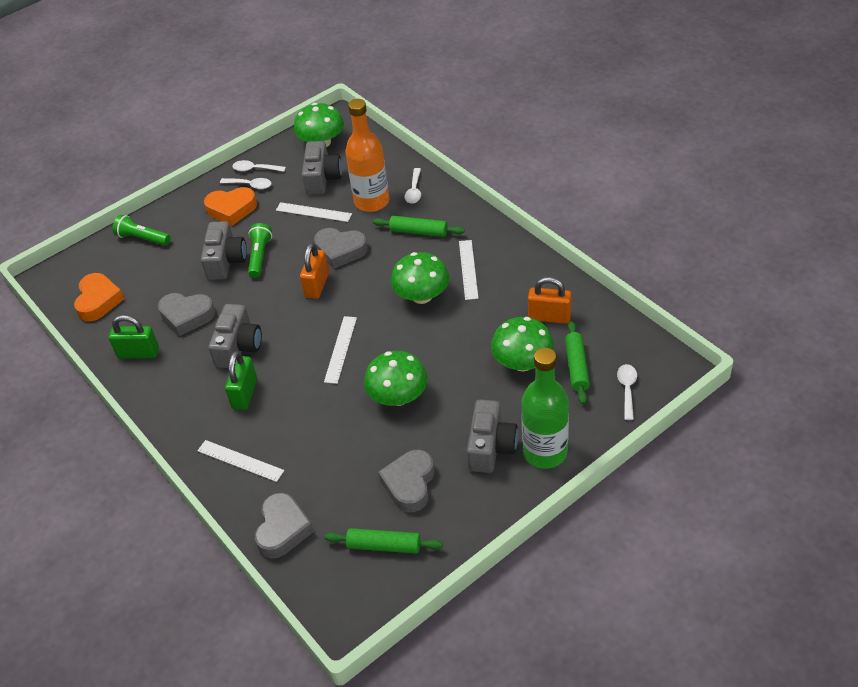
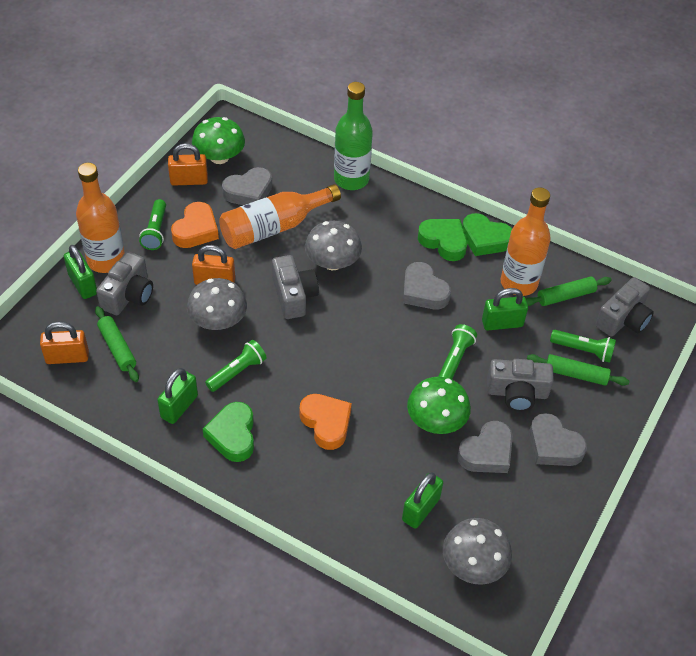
green flashlight: [113,215,171,246] [248,223,272,278] = 2 -> [139,199,166,250] [205,340,267,392] [438,324,477,379] [550,330,616,363] = 4
green heart: none = 0 -> [203,402,254,462] [418,219,467,261] [462,213,512,256] = 3
green mushroom: [294,103,344,147] [364,351,428,406] [391,252,449,304] [491,317,554,371] = 4 -> [192,117,245,164] [407,377,471,434] = 2
green padlock: [109,315,159,359] [225,351,257,410] = 2 -> [64,245,97,299] [157,368,198,424] [402,472,443,529] [482,288,528,331] = 4
grey mushroom: none = 0 -> [187,278,247,330] [305,221,362,270] [443,518,512,585] = 3
orange bottle: [345,99,389,212] = 1 -> [76,163,125,273] [219,184,341,249] [501,188,551,296] = 3
orange padlock: [300,243,329,299] [528,277,572,324] = 2 -> [40,321,89,364] [168,143,208,186] [192,245,235,285] = 3
white ruler: [197,440,284,482] [276,202,352,222] [324,316,357,384] [459,240,479,300] = 4 -> none = 0
white spoon: [220,178,271,189] [232,160,286,172] [405,168,421,204] [617,364,637,420] = 4 -> none = 0

